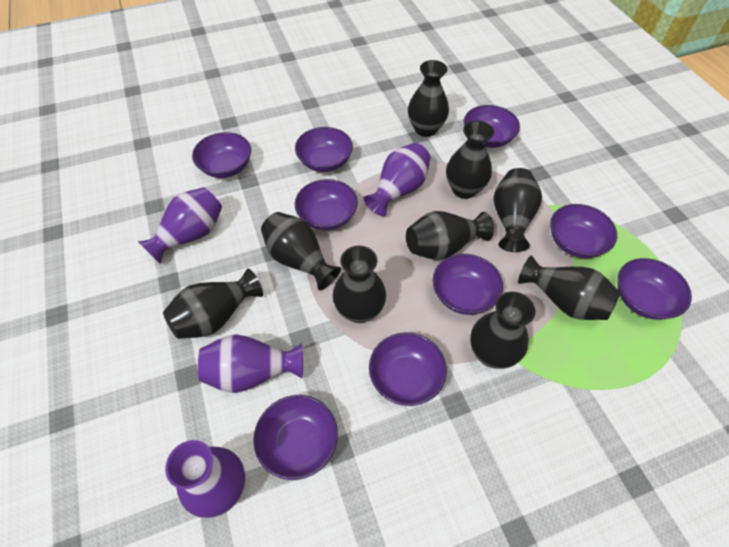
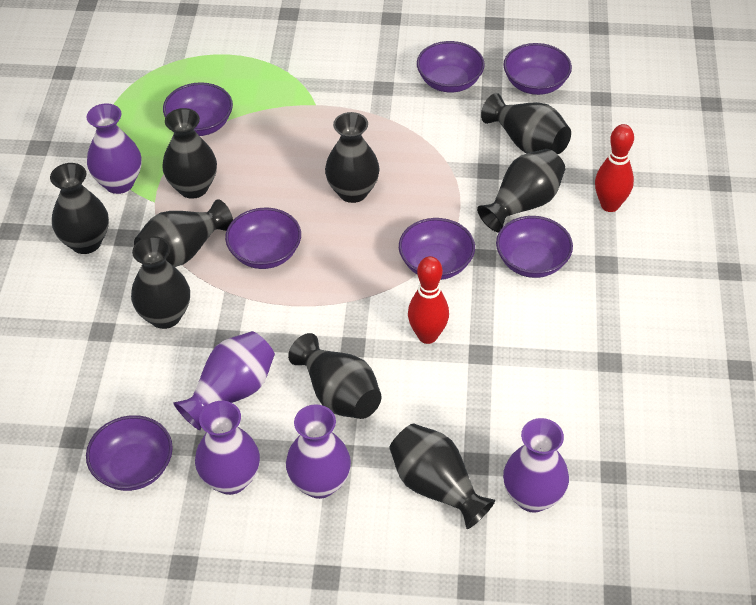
purple bowl: [192,132,251,178] [254,395,338,480] [295,127,353,172] [295,179,358,230] [369,332,447,406] [432,254,503,315] [464,105,520,148] [550,204,617,258] [617,258,692,320] = 9 -> [86,415,173,491] [163,82,233,136] [225,208,301,269] [399,218,475,280] [417,41,485,92] [496,216,573,278] [503,43,572,95] = 7
purple vase: [138,187,222,263] [165,440,245,518] [198,334,303,393] [364,143,430,216] = 4 -> [86,104,142,194] [173,331,275,430] [195,401,260,495] [286,404,351,499] [503,418,569,513] = 5
red bowling pin: none = 0 -> [408,256,449,344] [595,124,634,212] = 2

